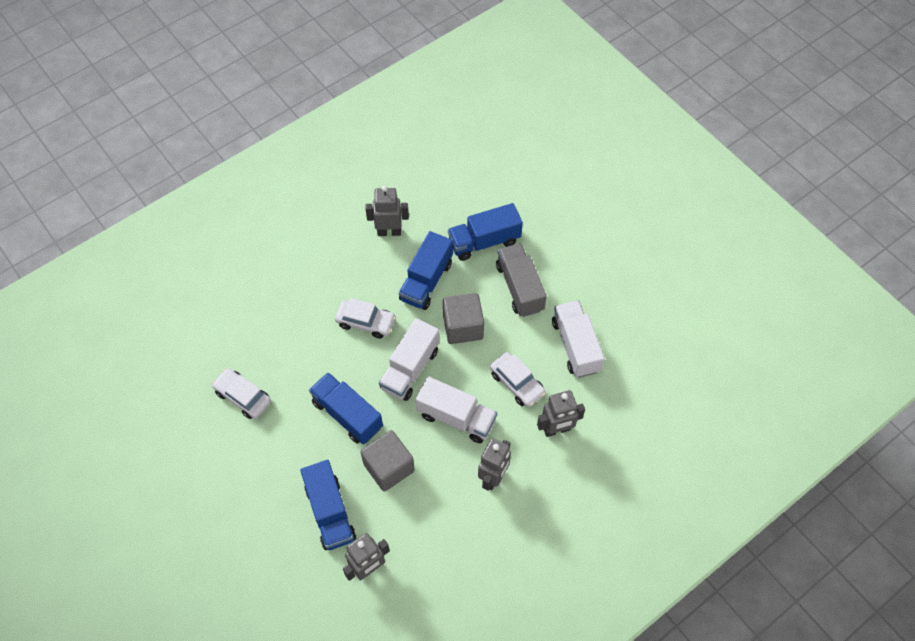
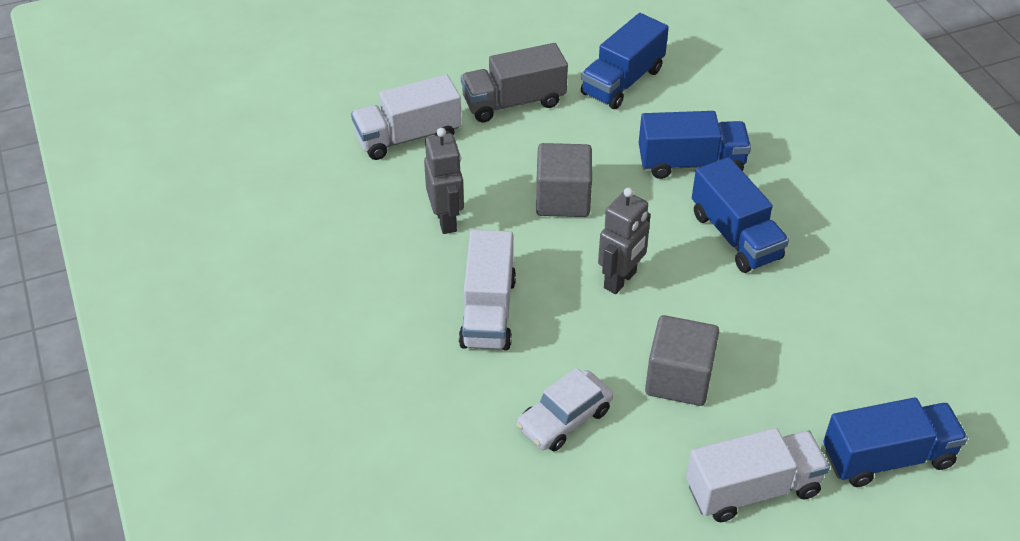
grey robot: [343,533,390,581] [365,186,409,236] [478,438,511,491] [537,390,585,437] = 4 -> [424,128,464,234] [598,188,651,294] = 2
white car: [212,368,271,419] [335,298,396,339] [490,352,546,407] = 3 -> [516,368,613,451] = 1

